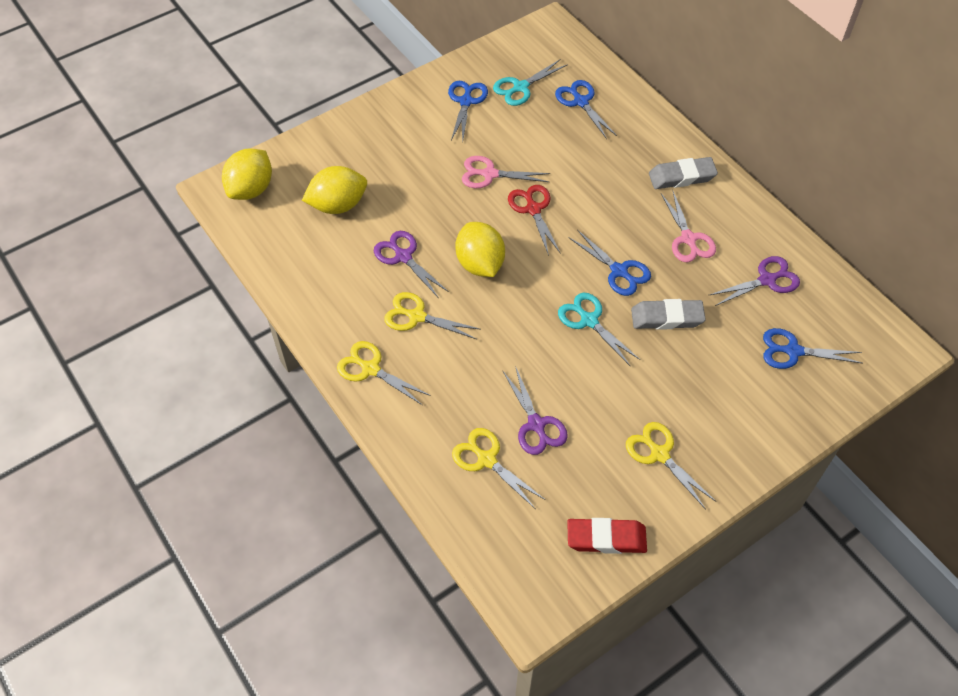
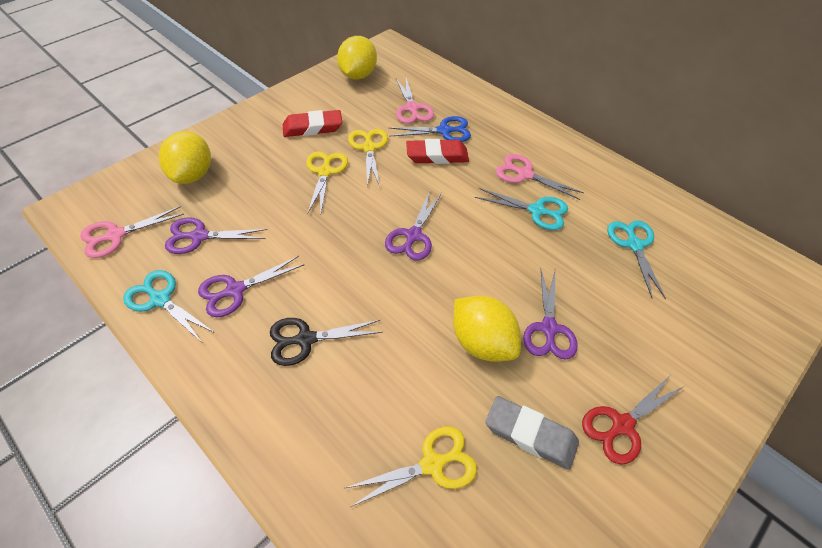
black scissors: none = 0 -> [270,318,383,366] = 1
blue scissors: [448,81,488,141] [555,80,617,139] [569,230,651,296] [763,328,862,369] = 4 -> [389,116,471,142] = 1
grey eraser: [631,299,706,330] [649,157,718,189] = 2 -> [485,396,579,470] = 1
pink scissors: [462,156,550,188] [661,191,716,262] = 2 -> [80,206,184,258] [396,78,434,124] [496,154,584,200] = 3
purple scissors: [374,231,449,297] [503,366,567,455] [708,256,800,306] = 3 -> [165,217,268,254] [198,256,304,317] [385,191,442,260] [523,270,578,360] = 4
red eraser: [567,518,647,554] = 1 -> [283,110,342,137] [406,139,469,164] = 2
turquoise scissors: [493,60,568,106] [558,293,640,367] = 2 -> [123,270,215,341] [475,188,568,230] [607,220,666,299] = 3
yellow scissors: [337,341,431,405] [384,292,481,339] [452,428,546,508] [626,422,716,510] = 4 -> [306,151,348,213] [345,426,477,507] [348,129,388,187] = 3

